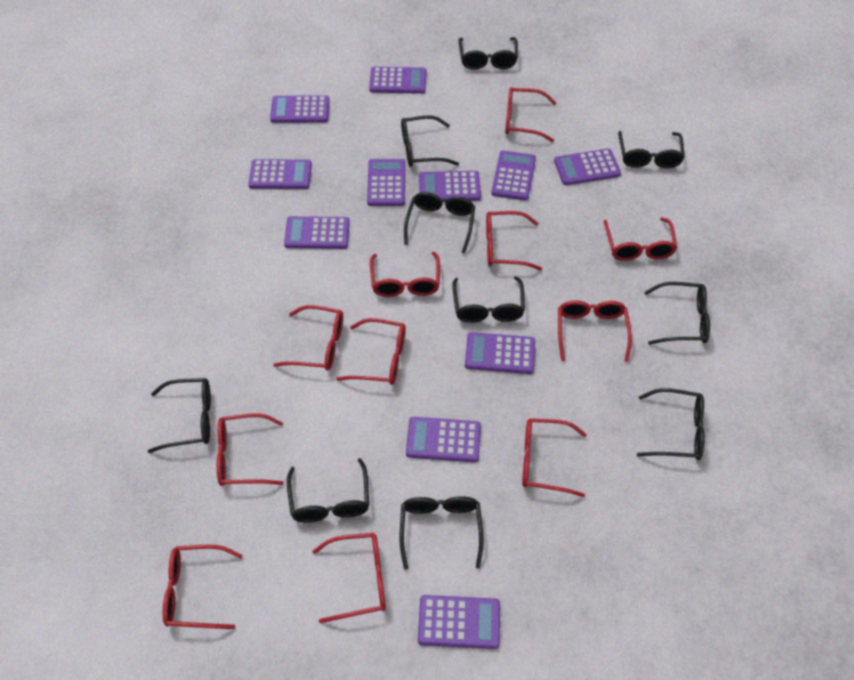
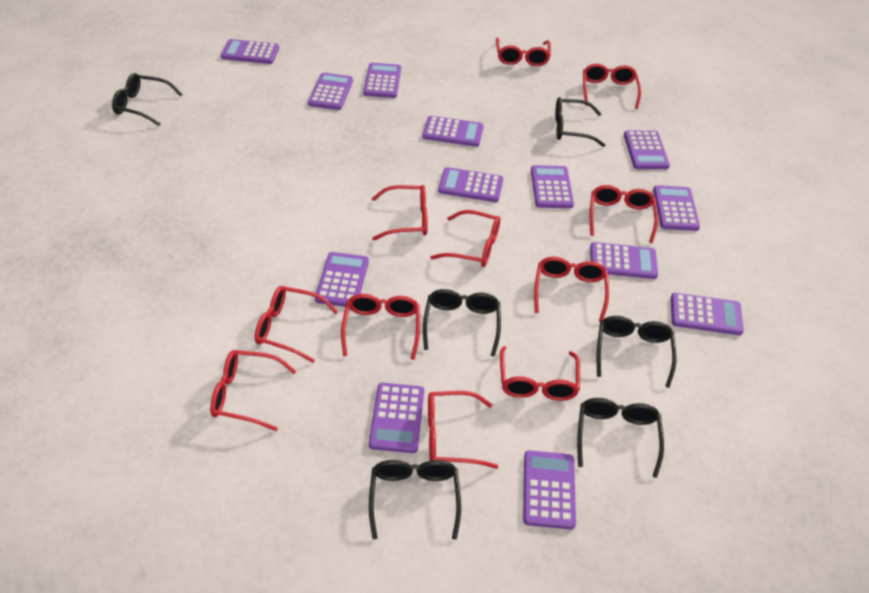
black glasses: [148,378,211,453] [287,458,369,523] [400,496,484,570] [401,116,459,167] [404,192,475,254] [452,276,525,323] [459,37,518,70] [618,131,685,168] [637,388,705,460] [644,282,710,345] = 10 -> [112,73,182,126] [369,460,461,540] [423,289,501,357] [555,97,605,147] [577,398,664,478] [597,316,676,388] = 6
purple calculator: [248,159,312,189] [270,95,329,123] [284,216,350,249] [367,159,405,206] [369,67,426,94] [406,417,481,462] [418,595,500,649] [419,171,481,201] [465,332,535,374] [491,150,536,201] [554,149,621,185] = 11 -> [221,39,279,64] [308,73,353,110] [315,252,369,307] [363,63,401,98] [369,383,424,453] [423,116,484,147] [438,167,503,202] [523,450,576,529] [531,165,574,208] [590,242,658,279] [624,131,670,169] [653,185,700,231] [671,293,744,335] = 13

